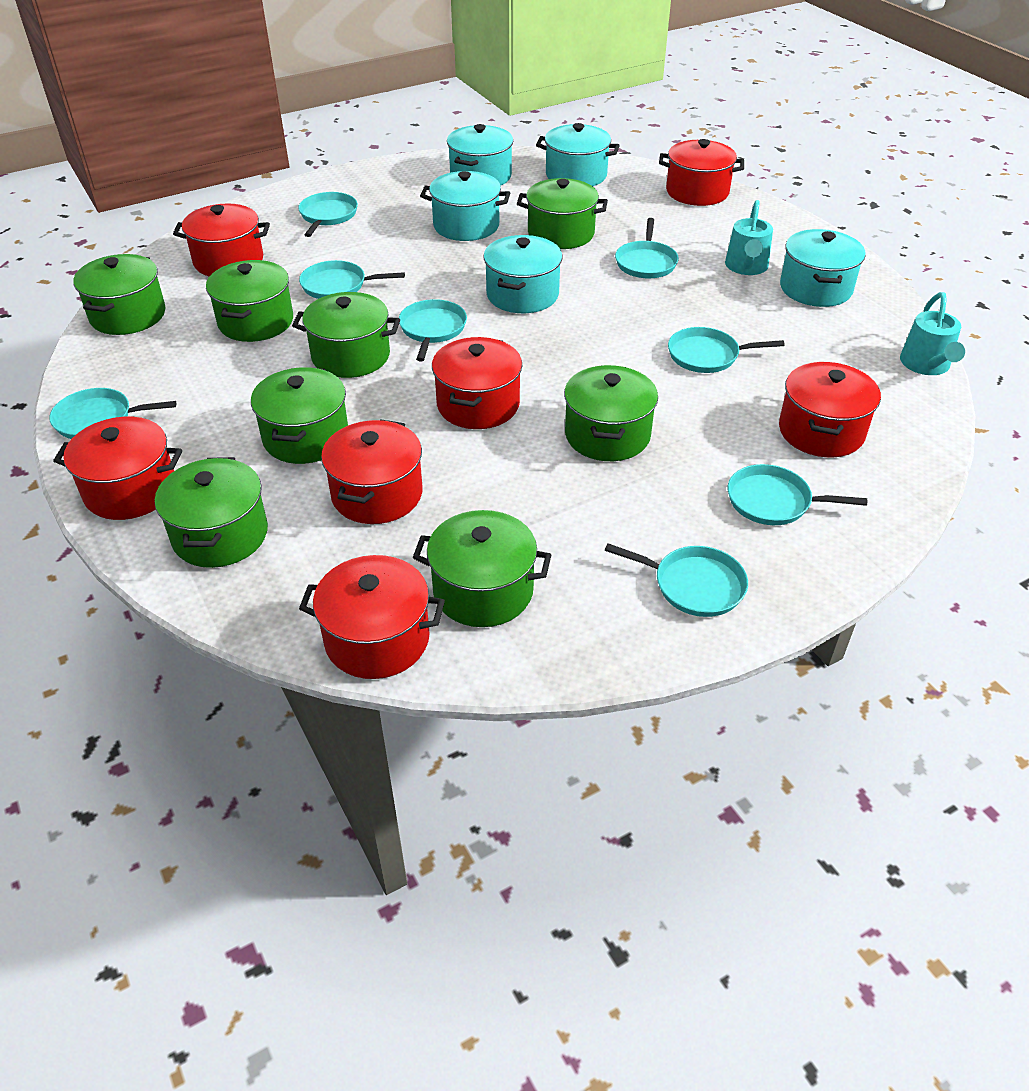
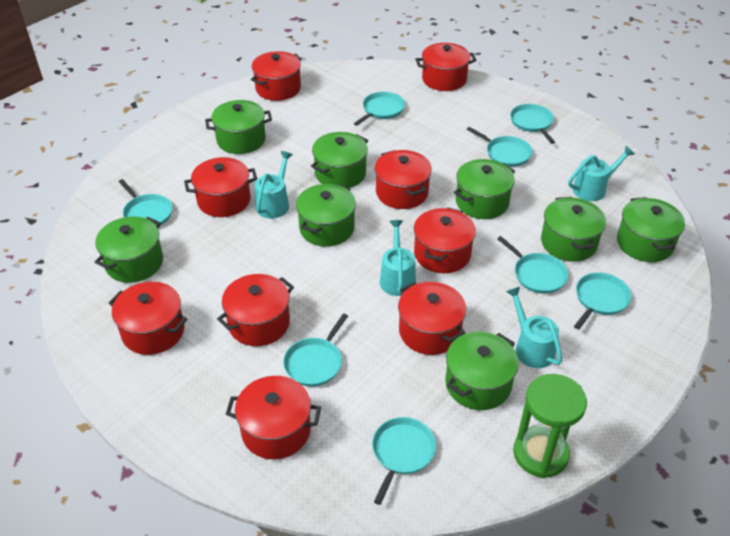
green hourglass: none = 0 -> [513,374,587,478] = 1
red pot: [53,417,182,520] [173,204,270,277] [299,555,445,679] [321,419,423,524] [432,337,522,429] [659,139,744,206] [779,362,881,457] = 7 -> [109,282,187,355] [184,157,257,217] [217,274,294,346] [226,376,321,459] [251,51,302,101] [375,150,432,209] [398,282,466,355] [414,207,476,273] [415,43,476,91] = 9
turquoise pot: [420,171,510,241] [447,124,513,186] [484,235,563,313] [536,123,620,186] [780,229,866,307] = 5 -> none = 0
turquoise watering can: [725,200,773,275] [900,292,965,375] = 2 -> [255,151,293,219] [380,220,416,296] [506,287,562,368] [568,146,635,201] = 4

